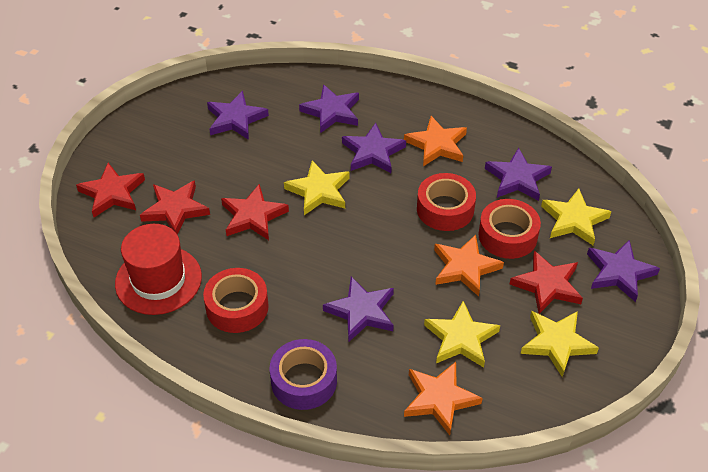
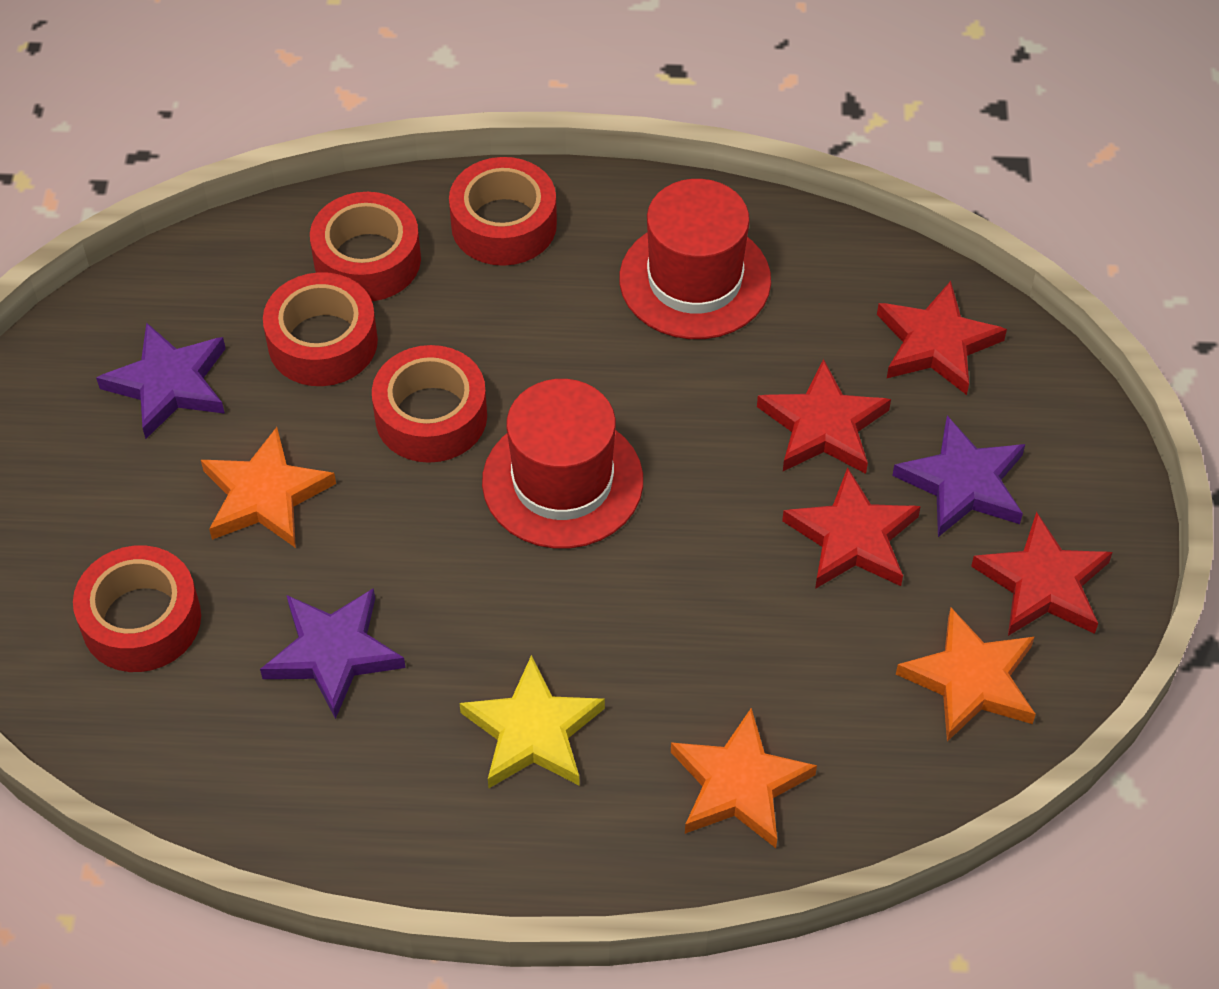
purple star: [207,91,269,140] [299,84,359,133] [323,276,394,341] [342,123,406,173] [485,148,552,201] [587,240,660,302] = 6 -> [96,323,226,439] [260,588,405,719] [892,416,1025,537] = 3
purple tape: [270,339,337,410] = 1 -> none = 0
red hat: [115,224,202,315] = 1 -> [482,379,643,549] [619,179,771,339] = 2
red tape: [203,268,269,333] [417,173,476,231] [479,199,541,259] = 3 -> [73,545,201,672] [263,272,378,386] [310,192,421,301] [372,345,487,463] [449,157,557,266] = 5
yellow star: [284,161,349,215] [424,301,500,368] [520,311,599,377] [541,188,612,245] = 4 -> [460,655,605,788] = 1

